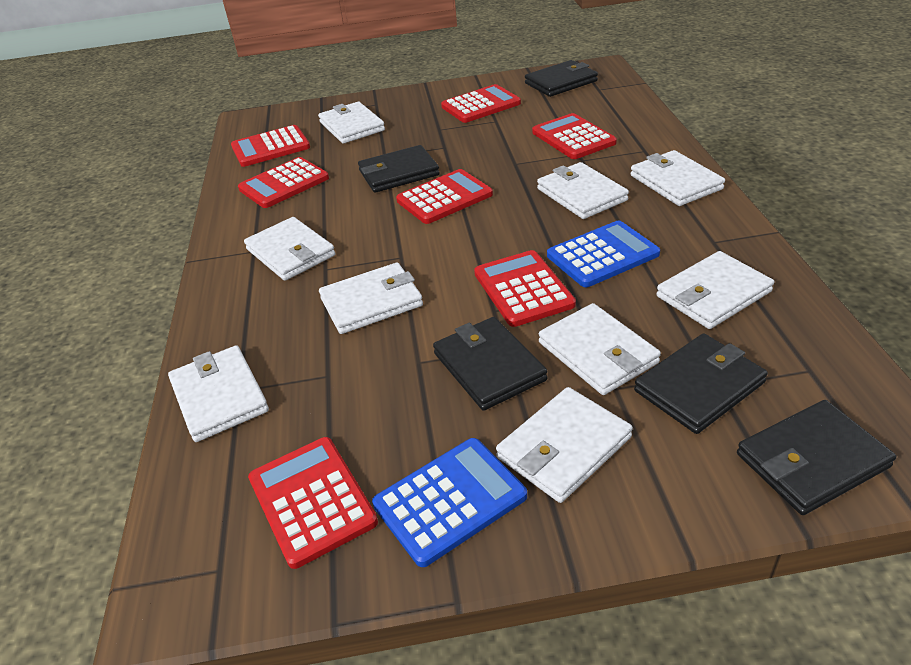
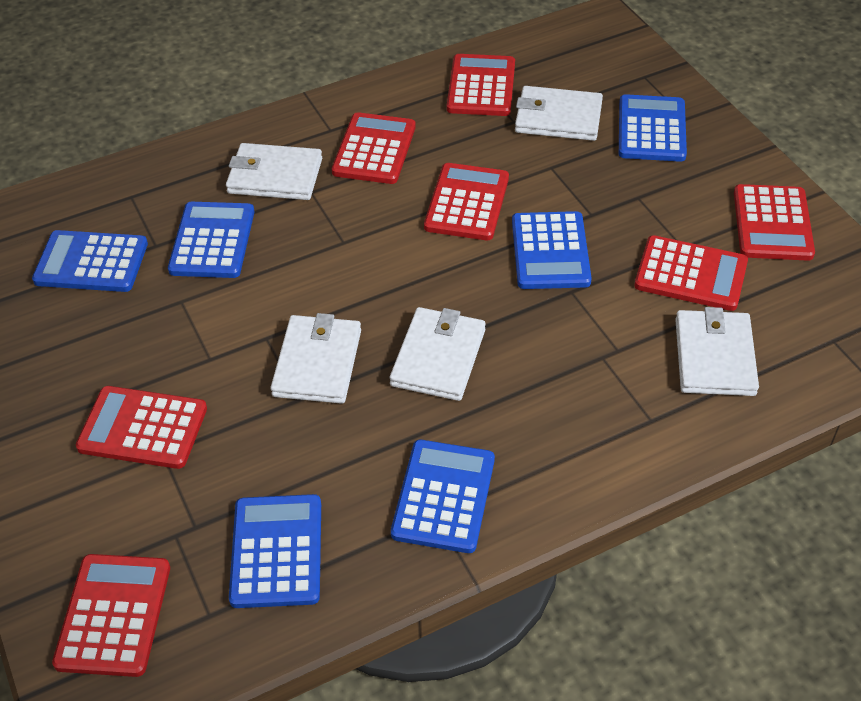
black wallet: [358,145,440,193] [433,317,547,411] [525,60,598,97] [634,333,768,434] [737,400,896,515] = 5 -> none = 0
blue calculator: [372,438,527,567] [547,220,660,287] = 2 -> [32,230,148,292] [168,202,254,278] [229,494,321,608] [391,440,495,553] [512,211,592,289] [619,94,687,162] = 6
white wallet: [168,345,269,442] [244,217,336,281] [318,102,385,144] [319,263,423,334] [496,387,633,503] [537,162,629,219] [539,303,661,395] [631,150,725,206] [656,251,774,329] = 9 -> [226,143,322,200] [270,313,361,404] [389,307,486,401] [515,86,603,141] [675,307,759,396] = 5

